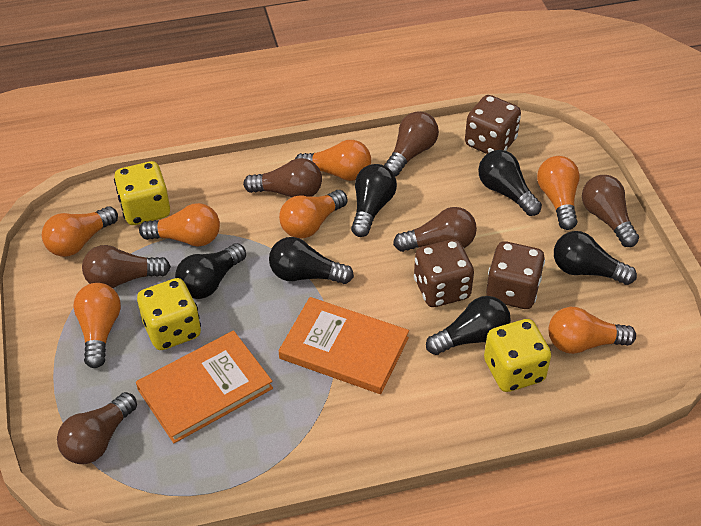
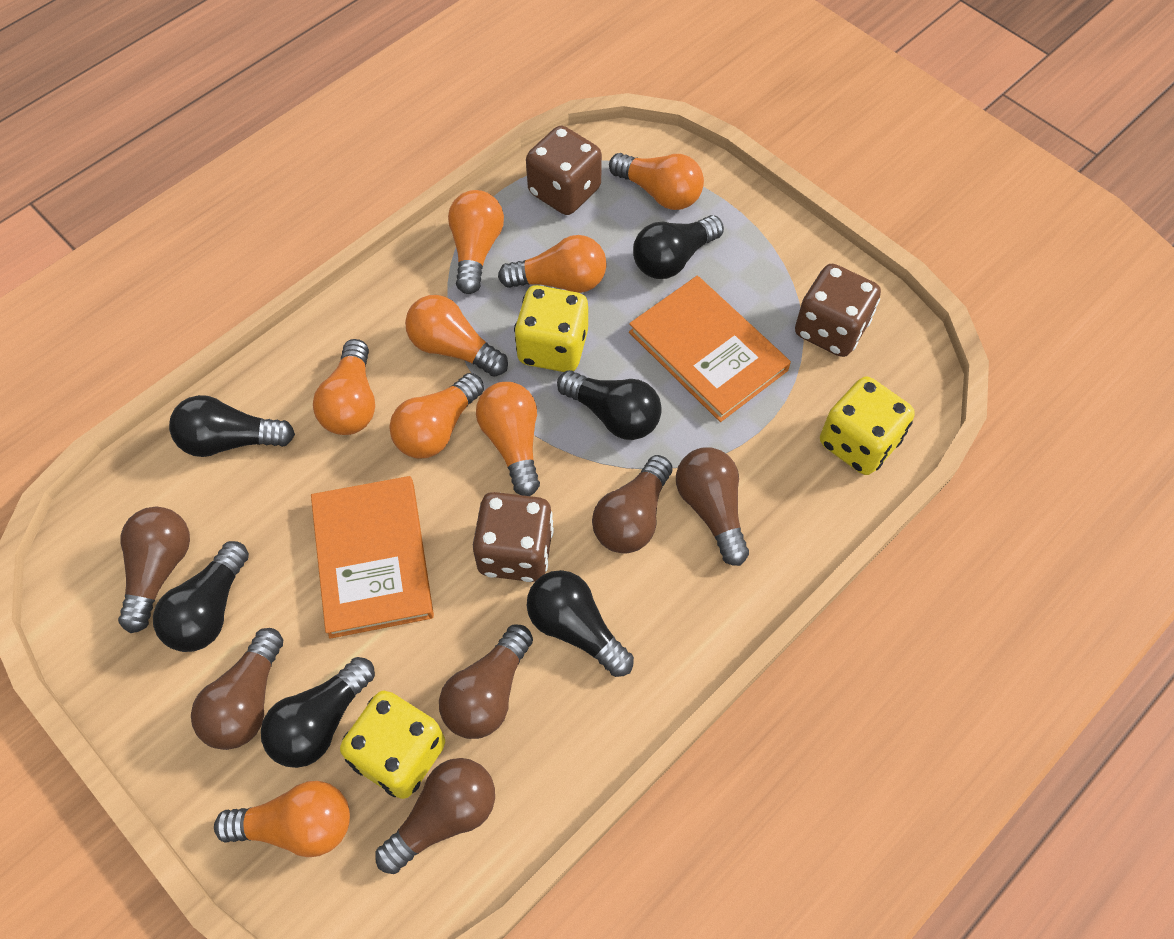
orange light bulb: [42,206,118,257] [73,283,121,368] [139,203,220,247] [279,190,348,239] [295,140,371,181] [537,156,580,230] [548,307,636,354] = 7 -> [214,781,350,857] [313,339,375,435] [389,373,484,458] [405,295,508,377] [448,190,504,294] [476,382,540,496] [498,235,606,293] [609,153,704,210] = 8

